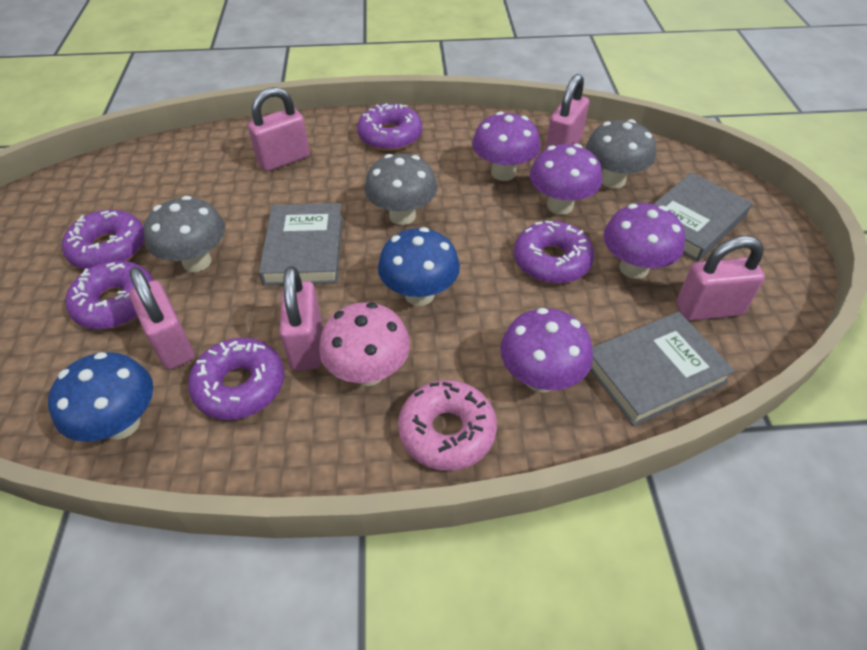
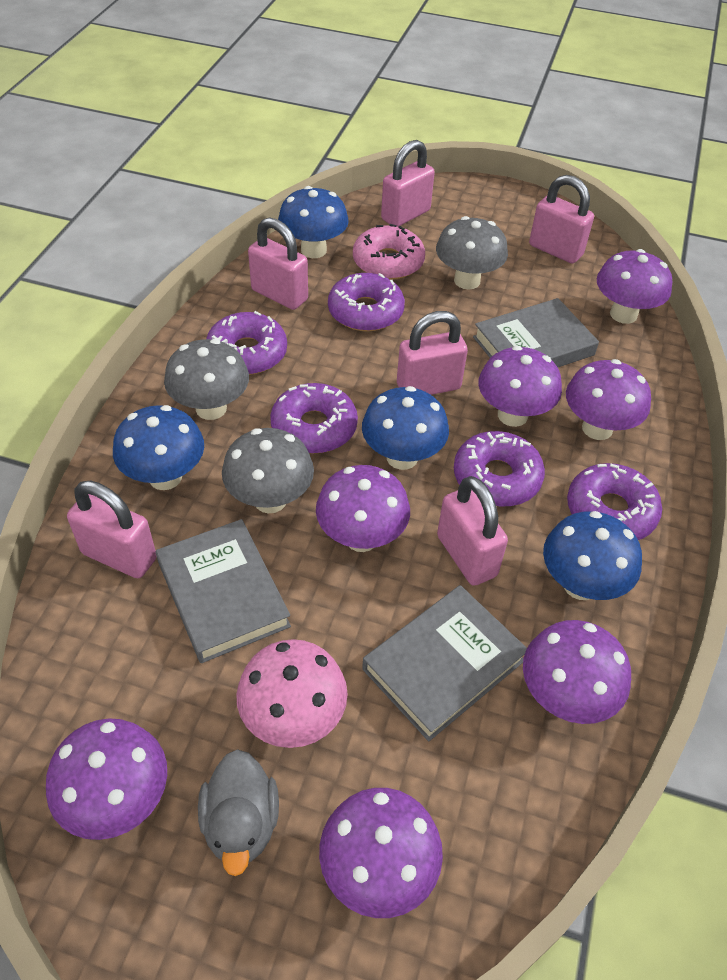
blue mushroom: [48,352,153,442] [378,227,460,306] = 2 -> [113,405,204,490] [278,186,349,258] [362,386,449,470] [543,511,642,600] = 4
grey duck: none = 0 -> [198,749,279,876] = 1
pink padlock: [129,267,195,369] [248,87,310,171] [279,266,322,371] [545,74,589,149] [677,236,765,321] = 5 -> [67,481,156,578] [248,217,308,310] [381,140,435,226] [397,311,468,395] [437,476,508,586] [529,175,594,263] = 6
purple mushroom: [472,112,541,181] [500,308,593,392] [530,144,602,215] [604,203,685,279] = 4 -> [46,718,167,840] [316,465,410,552] [319,788,443,918] [479,346,562,427] [523,620,631,724] [566,359,651,440] [597,249,672,324] = 7

